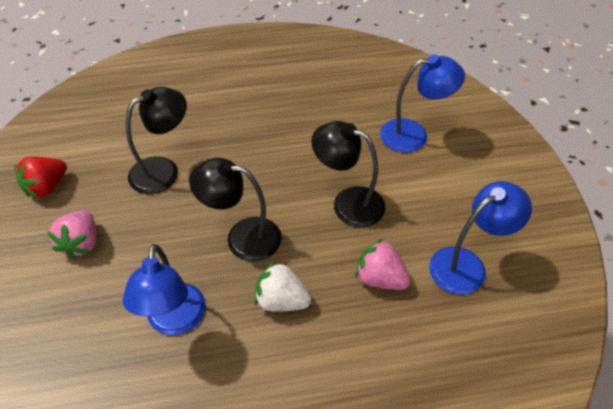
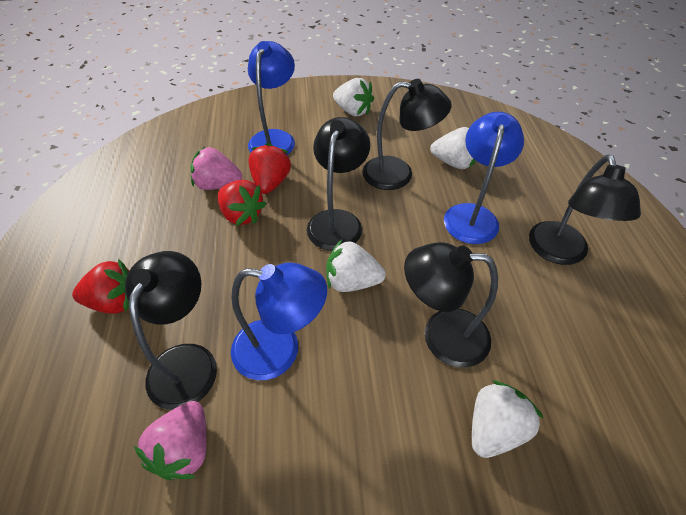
black lamp: [126,87,187,194] [189,158,282,261] [311,121,385,227] = 3 -> [125,251,217,410] [307,117,370,251] [362,79,452,190] [404,242,498,367] [529,155,641,265] = 5
red strawberry: [14,157,67,198] = 1 -> [72,259,130,314] [218,180,266,226] [248,143,291,194] = 3
white strawberry: [255,261,311,312] = 1 -> [326,240,386,292] [333,78,374,116] [430,127,476,169] [472,380,543,458] = 4

